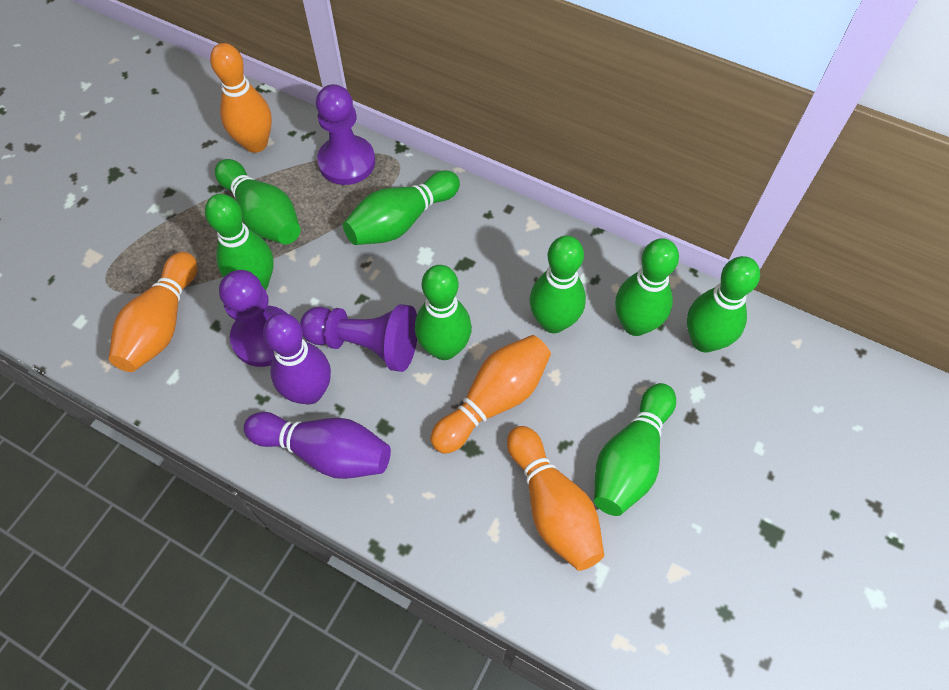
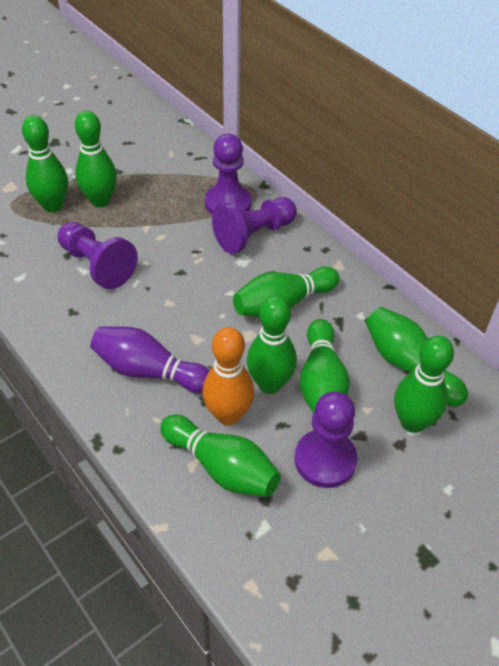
orange bowling pin: [109,252,198,372] [210,43,272,153] [430,335,551,454] [507,426,604,571] = 4 -> [202,327,254,425] = 1
purple bowling pin: [244,412,391,479] [263,313,331,404] = 2 -> [90,326,209,393] = 1
purple pawn: [219,270,288,367] [300,304,417,372] [316,84,375,185] = 3 -> [57,222,138,289] [205,134,252,215] [212,197,297,254] [294,392,357,488] = 4

